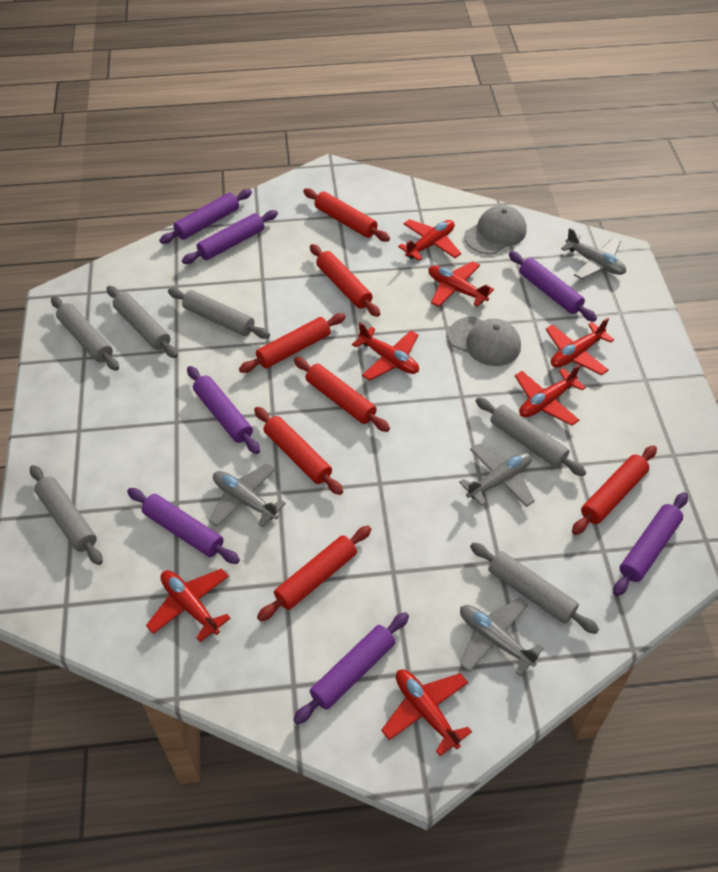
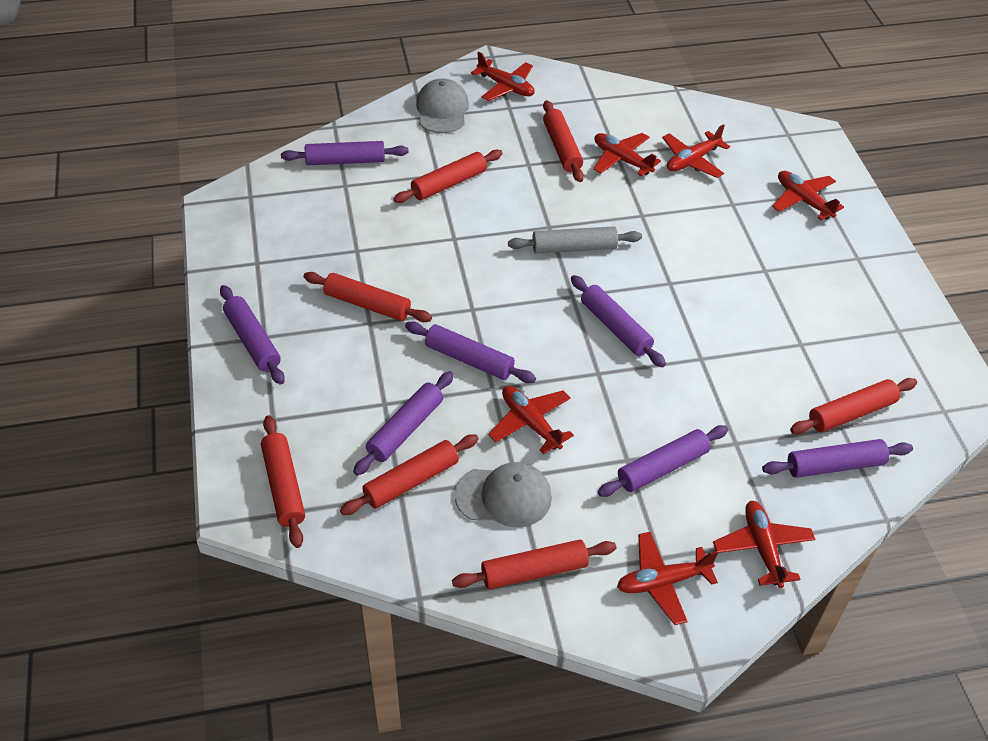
grey plane: [209,463,286,528] [459,444,535,507] [460,598,544,676] [561,228,626,280] = 4 -> none = 0
grey rolling pin: [30,465,103,565] [51,296,119,371] [107,286,178,358] [168,288,270,339] [470,542,599,634] [476,397,586,476] = 6 -> [508,226,642,254] = 1

